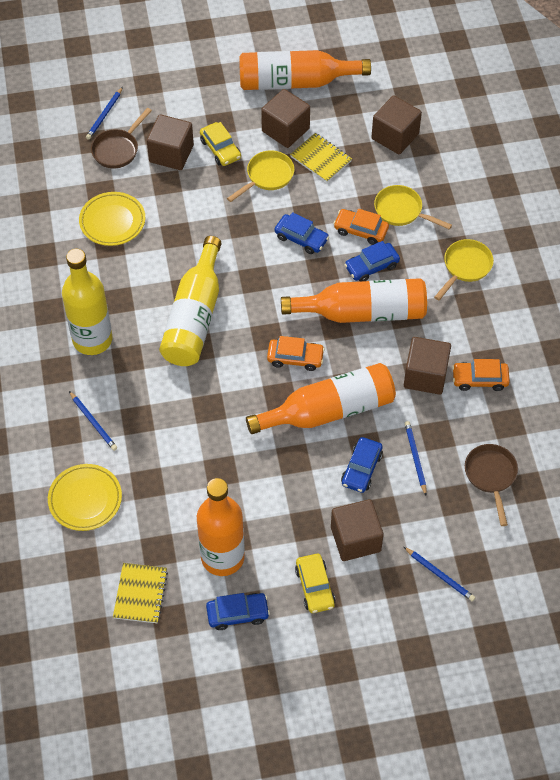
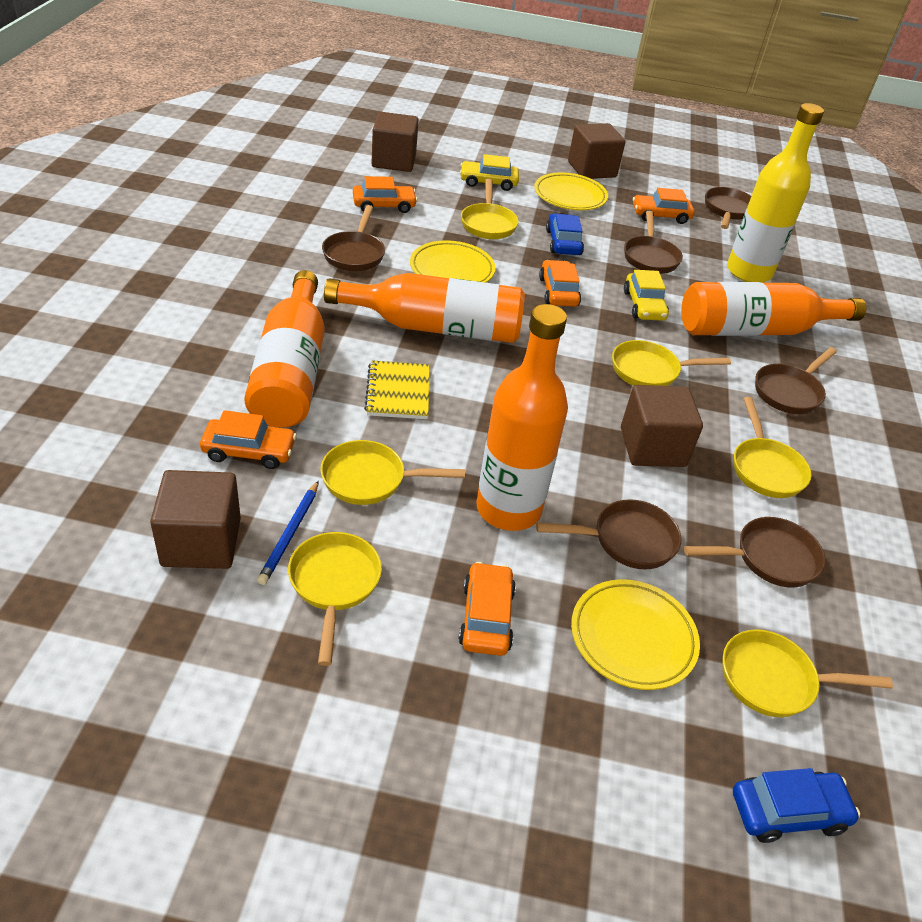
blue car: [206,593,270,630] [274,212,329,254] [341,437,383,493] [344,241,400,281] = 4 -> [546,213,584,255] [733,768,860,843] = 2
blue pencil: [69,391,117,451] [86,87,123,140] [404,421,427,496] [404,547,475,602] = 4 -> [257,481,319,585] = 1
brown cube: [147,114,194,170] [261,89,310,148] [331,499,384,561] [372,96,422,154] [404,337,451,395] = 5 -> [150,470,241,569] [371,112,418,172] [568,123,625,179] [621,385,703,467] = 4
brown pan: [91,108,152,168] [465,444,518,526] = 2 -> [322,205,385,271] [536,499,681,570] [624,211,683,274] [684,517,826,587] [705,187,751,229] [755,347,837,414] = 6
orange car: [267,336,325,371] [333,209,389,245] [452,359,510,391] = 3 -> [200,410,297,469] [353,176,418,213] [458,562,516,656] [539,260,581,307] [633,188,695,224] = 5
yellow bottle: [62,249,112,355] [159,236,221,366] = 2 -> [727,103,824,283] = 1
yellow notebook: [113,563,168,623] [290,133,352,182] = 2 -> [364,360,429,419] = 1
yellow pan: [227,150,294,202] [374,185,452,230] [434,239,494,300] = 3 -> [288,532,382,666] [320,440,465,505] [461,179,519,239] [612,340,731,386] [723,629,893,717] [734,397,812,498] = 6
yellow plate: [48,464,122,531] [79,192,145,246] = 2 -> [410,240,495,283] [534,172,608,210] [571,579,700,690] = 3

